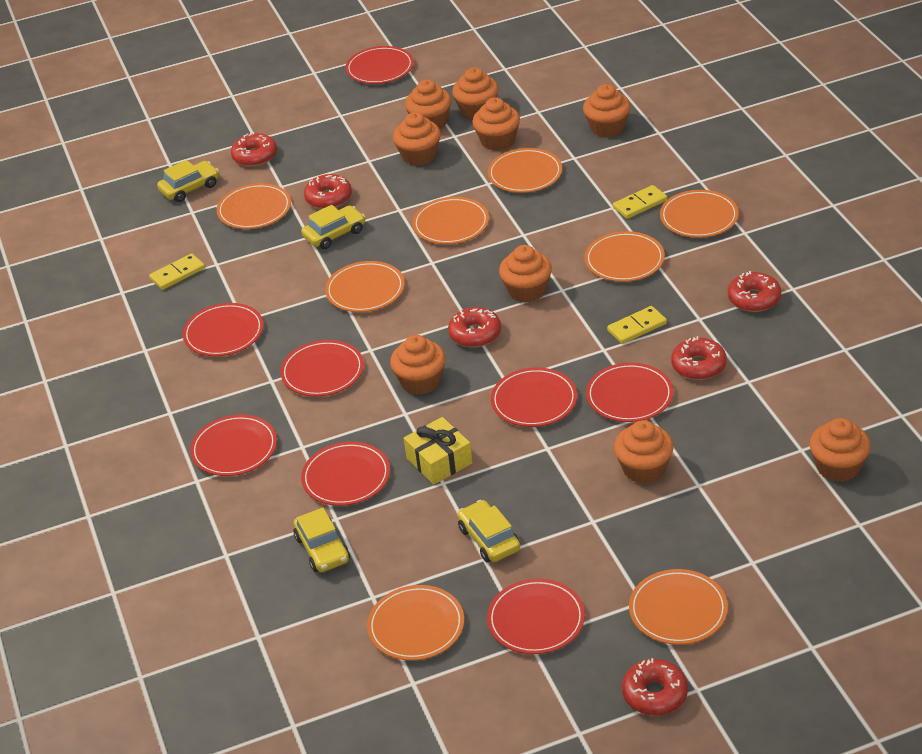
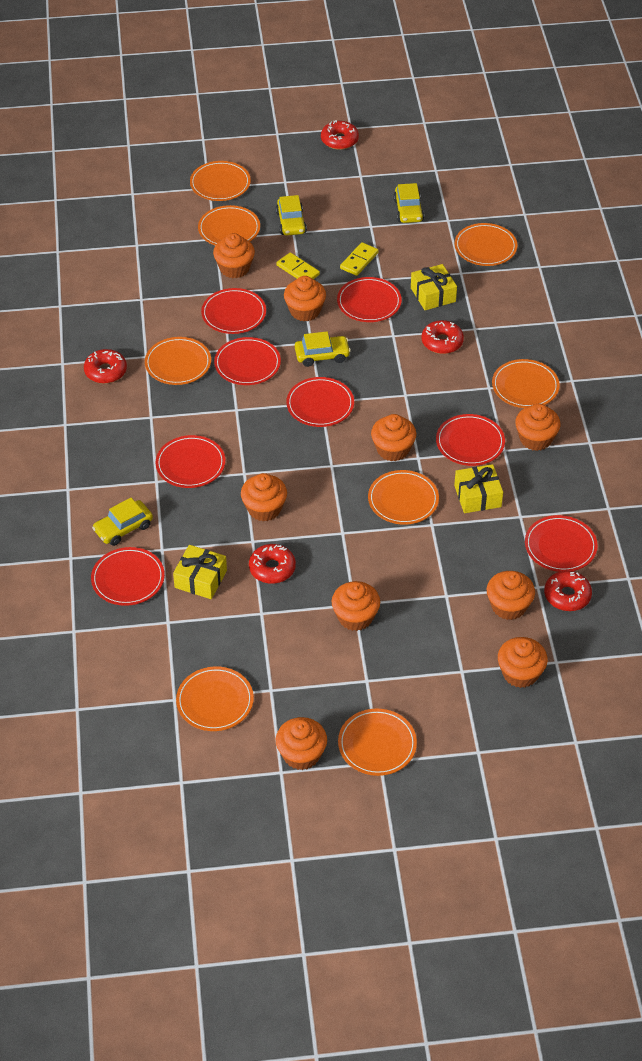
red donut: [231,132,277,167] [304,174,352,209] [448,307,501,348] [622,658,688,715] [671,336,727,380] [728,271,781,312] = 6 -> [84,349,127,384] [249,544,296,584] [321,120,359,150] [422,320,464,354] [544,571,592,611] = 5
yellow domino: [149,253,205,290] [607,306,667,344] [613,185,667,219] = 3 -> [276,252,320,279] [340,242,379,276] = 2
yellow gift: [404,417,473,485] = 1 -> [173,545,227,599] [411,264,457,310] [454,464,503,513] = 3

